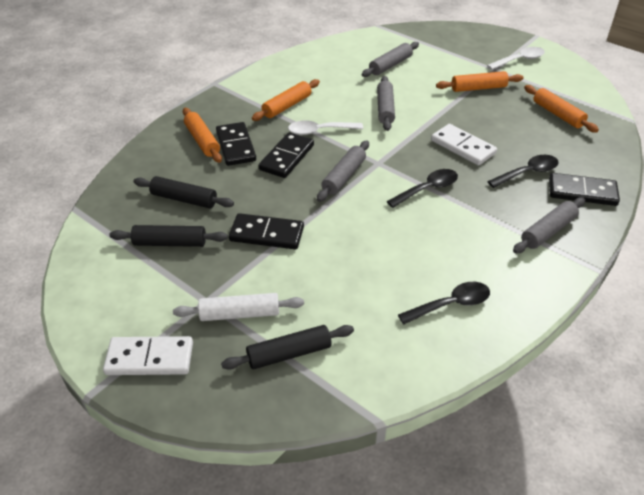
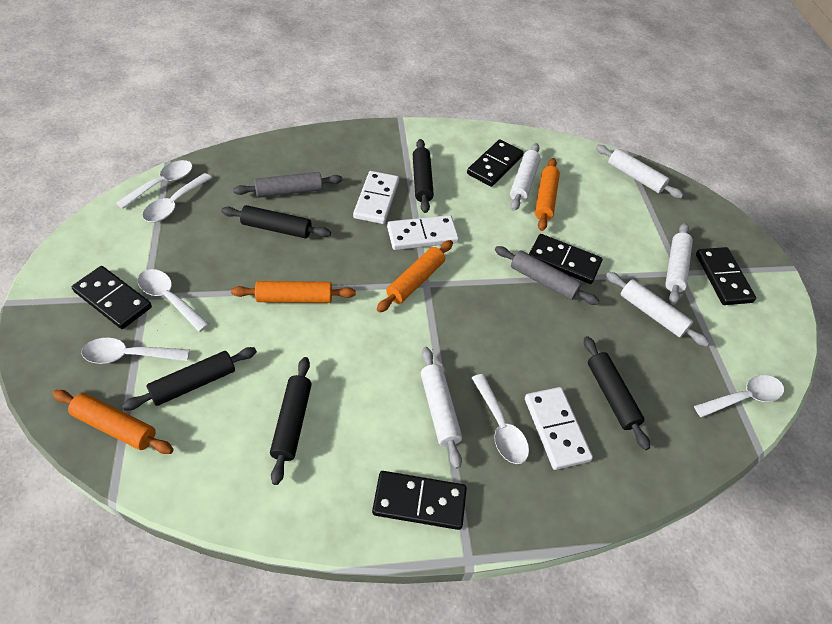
black domino: [216,122,256,166] [229,213,304,249] [259,132,314,178] [549,173,620,206] = 4 -> [72,266,152,329] [372,471,467,530] [467,139,523,187] [529,234,602,284] [696,247,756,305] = 5
black rolling pin: [109,225,228,247] [134,176,234,208] [221,325,354,370] = 3 -> [122,347,257,410] [221,205,331,238] [270,357,312,485] [413,139,434,213] [584,336,650,450] = 5
black spoon: [387,169,458,208] [398,282,490,325] [487,155,559,188] = 3 -> none = 0
grey rolling pin: [317,141,369,202] [361,42,419,77] [377,76,395,131] [513,197,585,253] = 4 -> [233,172,342,198] [495,246,599,305] = 2
white domino: [103,336,193,375] [431,124,497,166] = 2 -> [353,171,399,224] [387,215,459,250] [525,387,593,470] = 3
white rolling pin: [173,293,304,321] = 1 -> [421,347,462,469] [510,143,541,211] [596,145,683,198] [606,272,709,347] [665,223,693,305] = 5
white spoon: [288,120,363,135] [487,47,545,70] = 2 -> [82,338,190,364] [117,160,192,209] [138,269,209,332] [142,173,212,222] [472,374,529,464] [694,375,784,418] = 6

